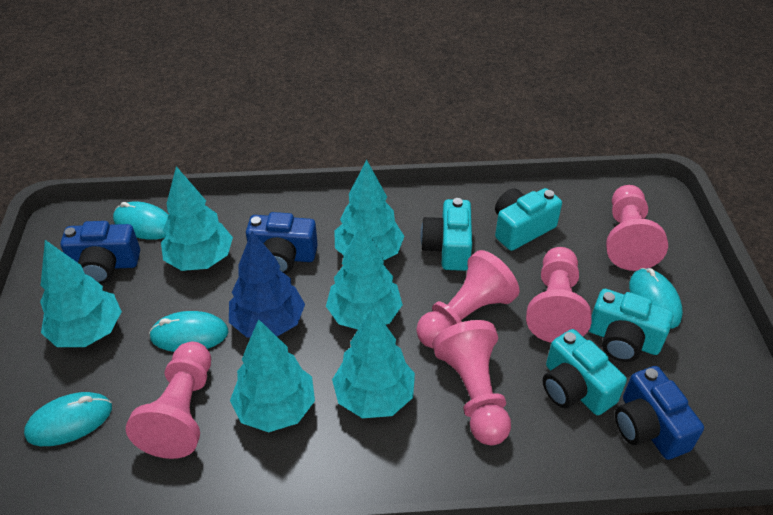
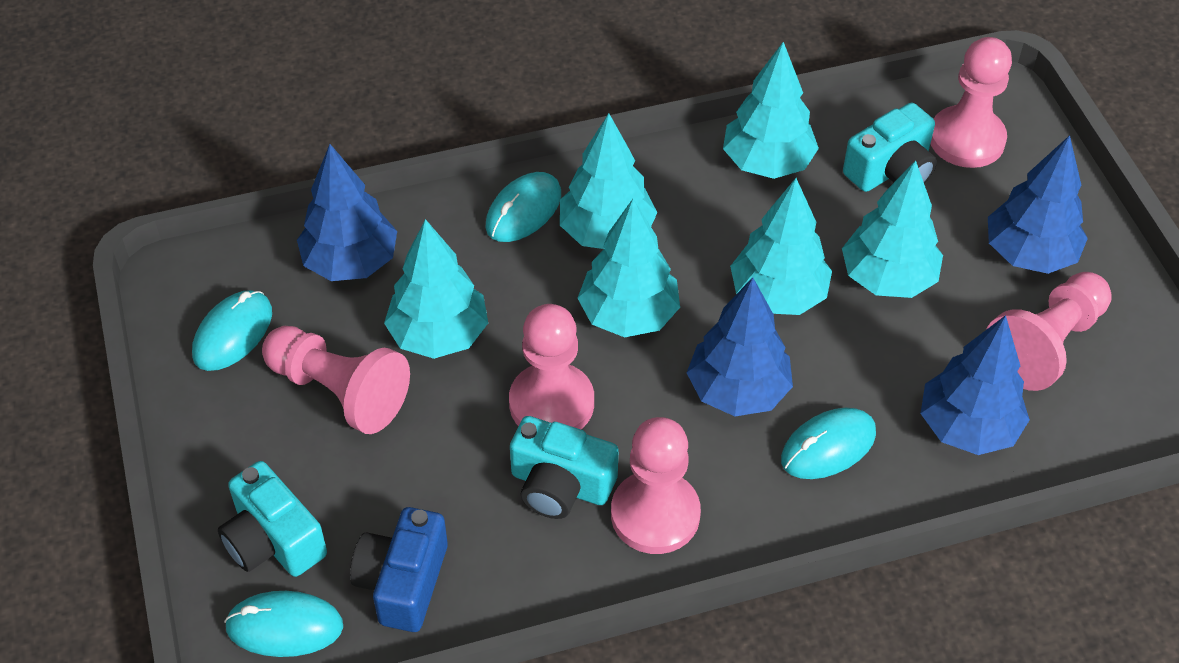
blue camera: [60,221,140,284] [246,212,318,274] [615,366,704,460] = 3 -> [350,507,448,632] = 1
blue tree: [229,231,305,338] = 1 -> [297,144,397,281] [687,277,793,416] [920,315,1030,455] [988,135,1088,274] = 4
turquoise camera: [420,198,472,271] [495,188,562,251] [543,329,627,415] [589,289,673,362] = 4 -> [218,461,327,577] [510,416,619,519] [843,103,937,192] = 3

